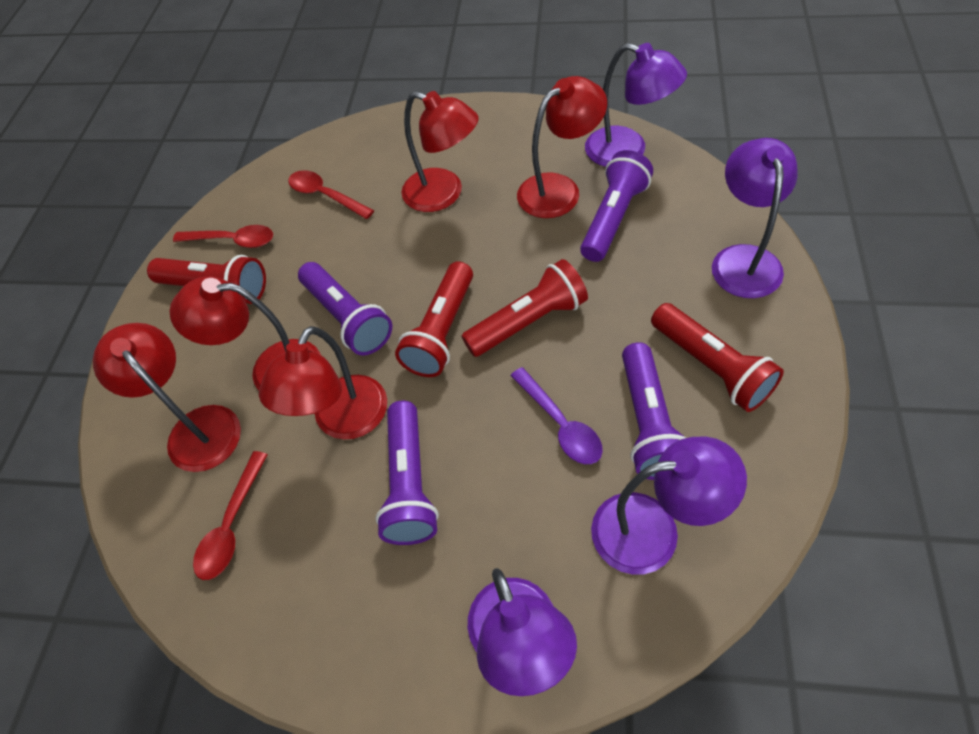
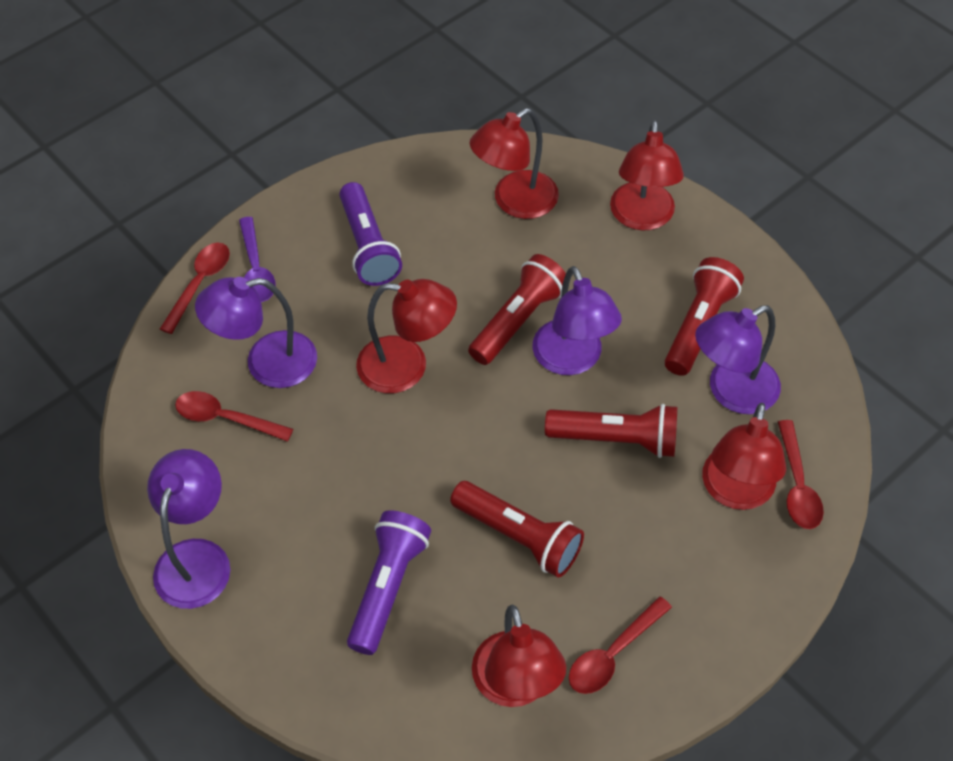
purple flashlight: [298,262,392,355] [375,401,439,545] [580,150,653,262] [622,342,686,480] = 4 -> [339,182,402,286] [347,510,431,655] = 2
red spoon: [173,225,273,248] [193,451,268,580] [288,170,374,219] = 3 -> [160,243,230,334] [175,391,293,442] [569,596,672,694] [778,420,824,529] = 4

